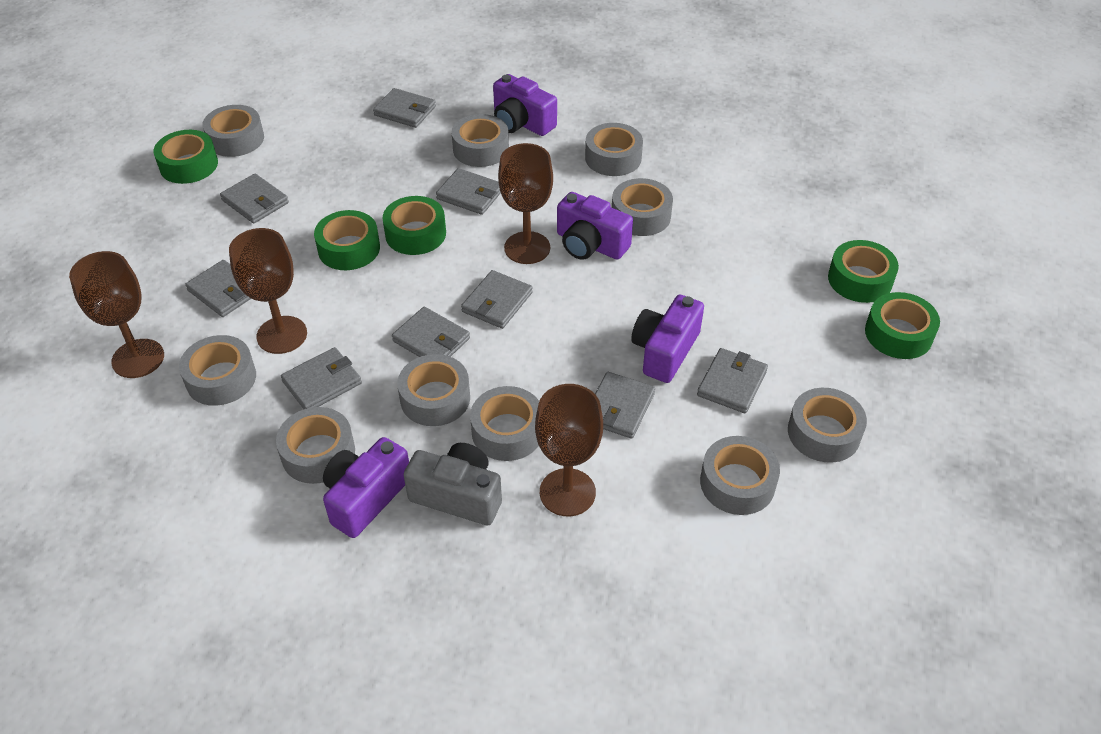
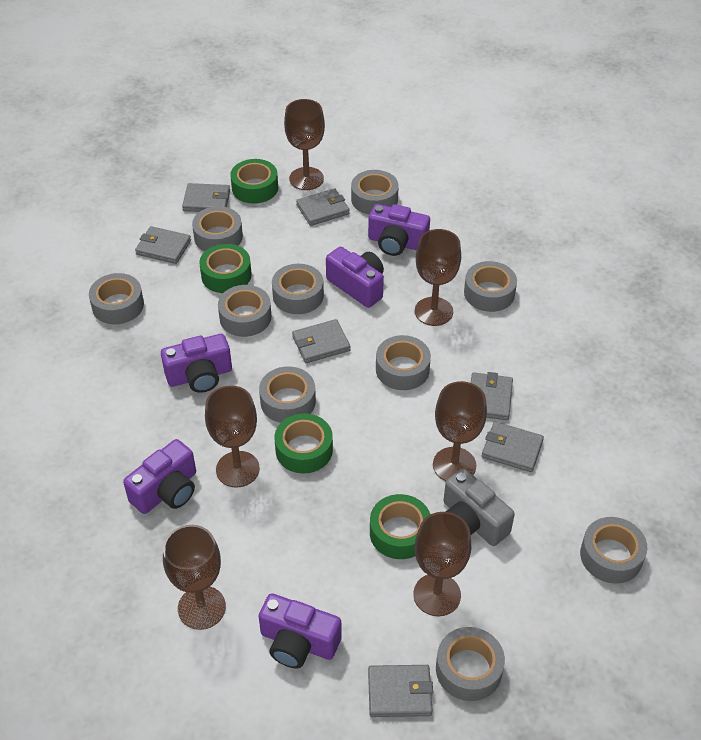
brown goblet: [69,251,164,378] [229,228,307,354] [498,143,553,264] [535,384,603,516] = 4 -> [163,525,226,630] [205,385,260,488] [284,99,325,190] [413,512,471,617] [415,229,461,326] [433,381,487,481] = 6
green tape: [153,130,218,184] [314,210,380,270] [382,196,446,255] [828,240,899,303] [865,292,940,359] = 5 -> [199,244,252,293] [230,159,278,204] [275,414,333,473] [370,494,431,559] = 4
grey wallet: [185,260,251,317] [220,174,289,224] [281,347,362,409] [373,88,436,128] [392,307,470,357] [436,168,501,215] [461,270,533,329] [595,372,655,439] [697,348,768,413] = 9 -> [135,226,191,264] [182,183,230,212] [292,319,351,363] [296,188,349,226] [368,665,433,717] [471,372,513,420] [482,421,544,472] = 7
purple camera: [323,437,409,538] [493,74,557,136] [557,192,633,260] [631,295,704,383] = 4 -> [123,439,196,514] [161,334,232,393] [259,593,342,668] [326,247,384,308] [368,204,430,256] = 5

